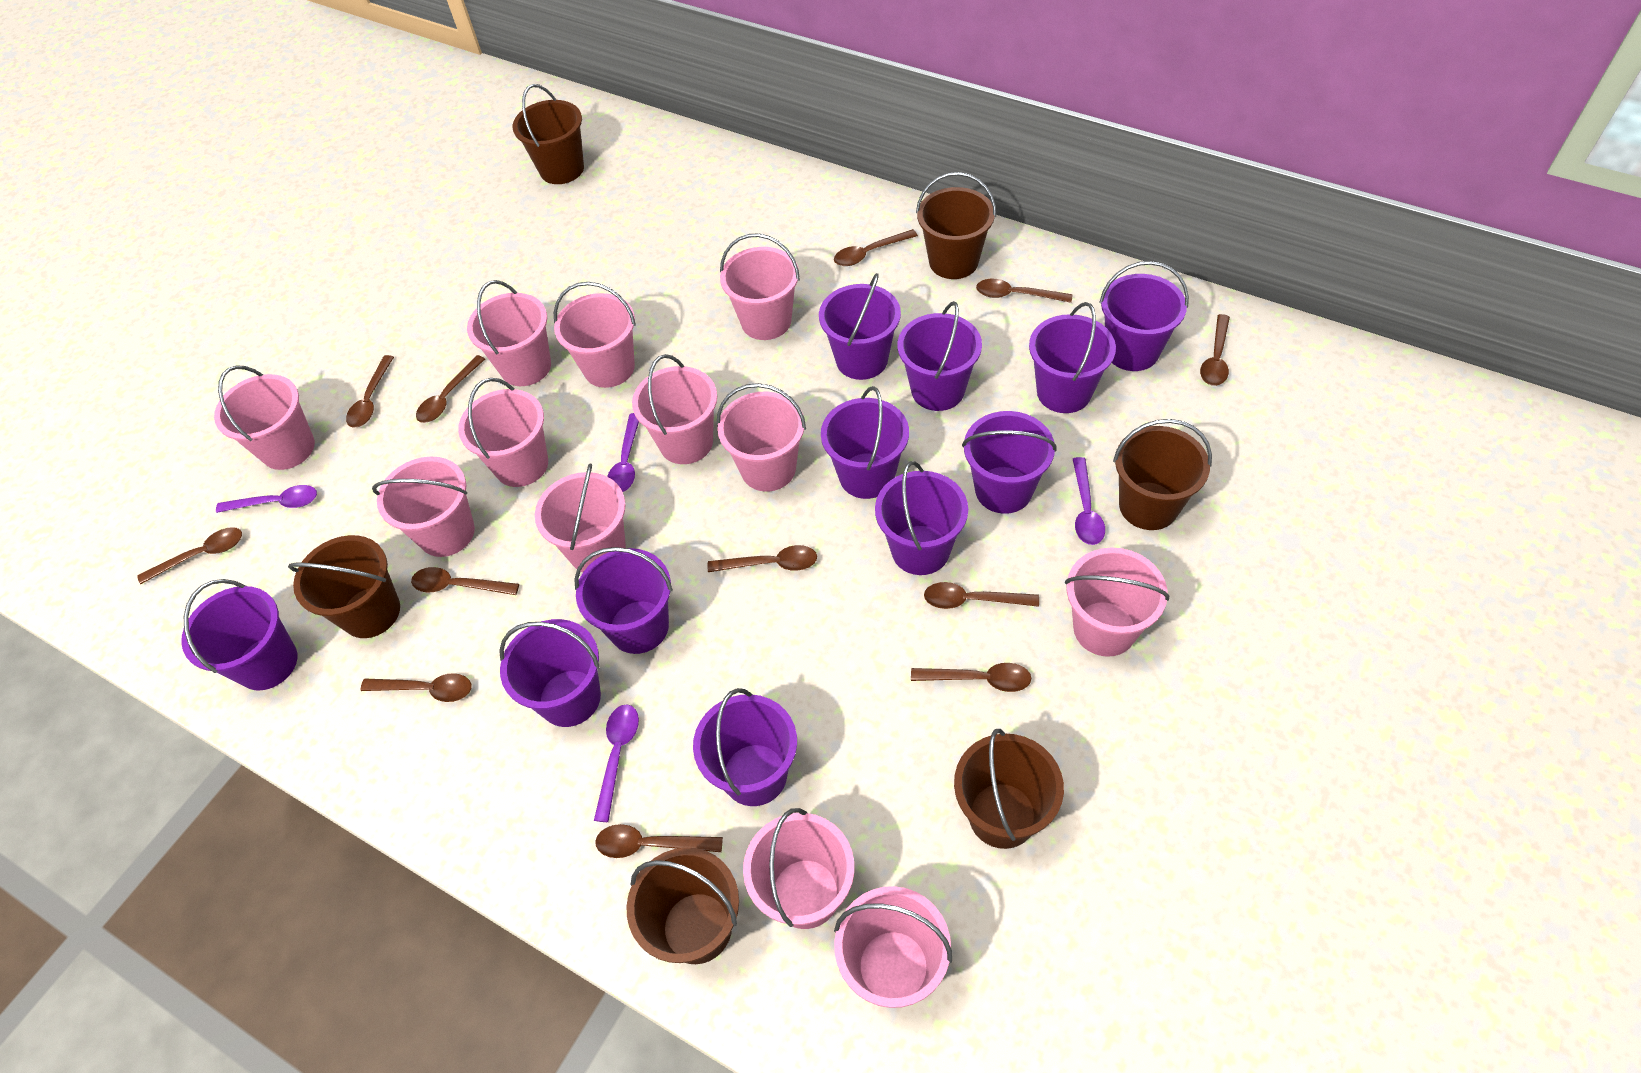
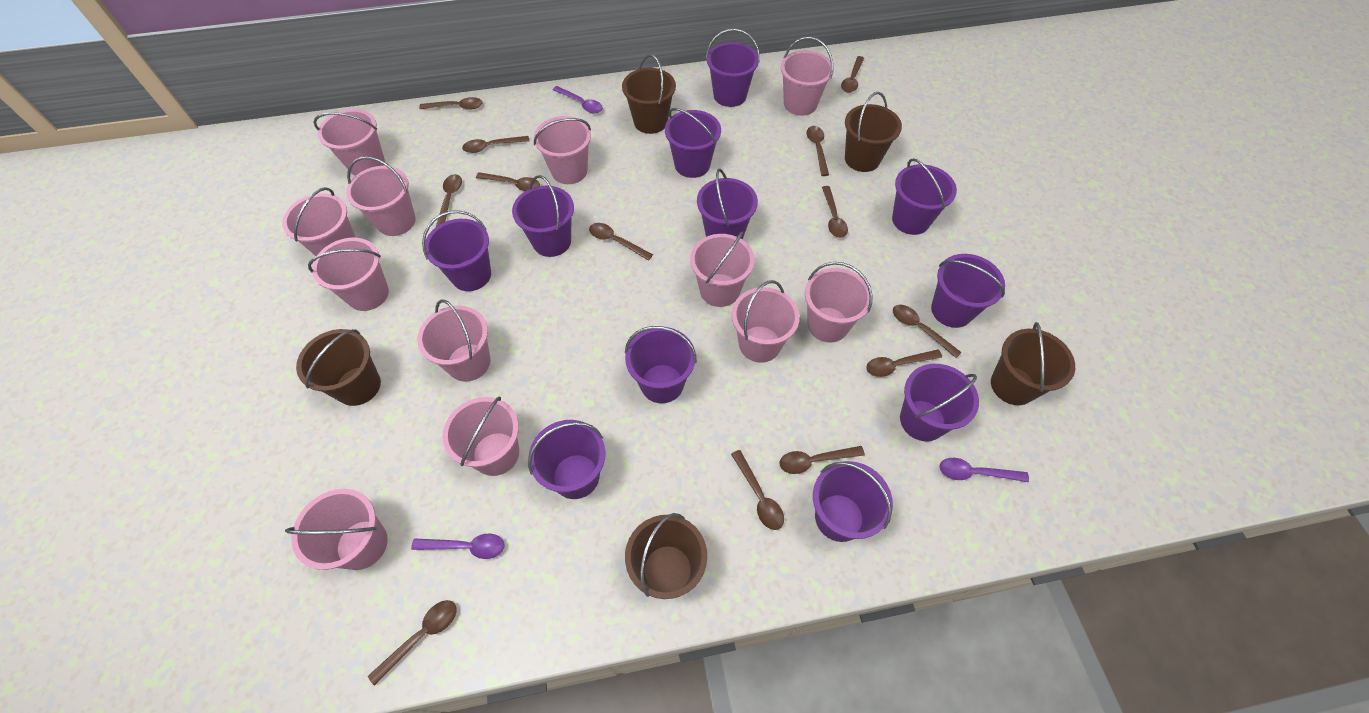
brown bucket: [288,535,400,638] [513,84,584,184] [627,848,739,964] [916,172,996,279] [954,729,1064,849] [1113,419,1212,530] = 6 -> [296,329,381,406] [622,54,676,134] [625,513,707,599] [845,92,902,172] [991,322,1075,405] = 5
brown spoon: [138,527,242,585] [346,355,394,428] [360,673,472,702] [411,567,519,595] [416,355,485,423] [595,824,723,858] [708,545,817,572] [834,229,918,266] [911,663,1032,692] [924,582,1039,609] [976,279,1072,303] [1200,314,1230,386] = 12 -> [368,600,456,686] [419,97,482,110] [436,174,462,227] [462,136,529,153] [476,172,540,191] [589,223,653,261] [731,450,784,530] [780,446,865,474] [806,126,829,176] [822,186,848,238] [841,56,864,93] [866,350,942,377] [893,305,962,358] = 13
purple spoon: [216,485,317,513] [594,705,639,822] [607,413,639,492] [1073,457,1105,545] = 4 -> [411,534,504,559] [553,86,603,114] [939,458,1029,482] = 3

